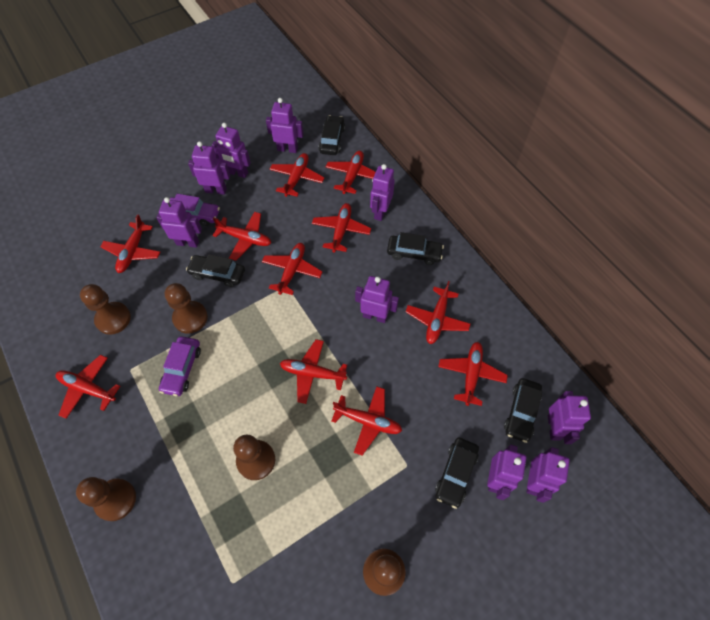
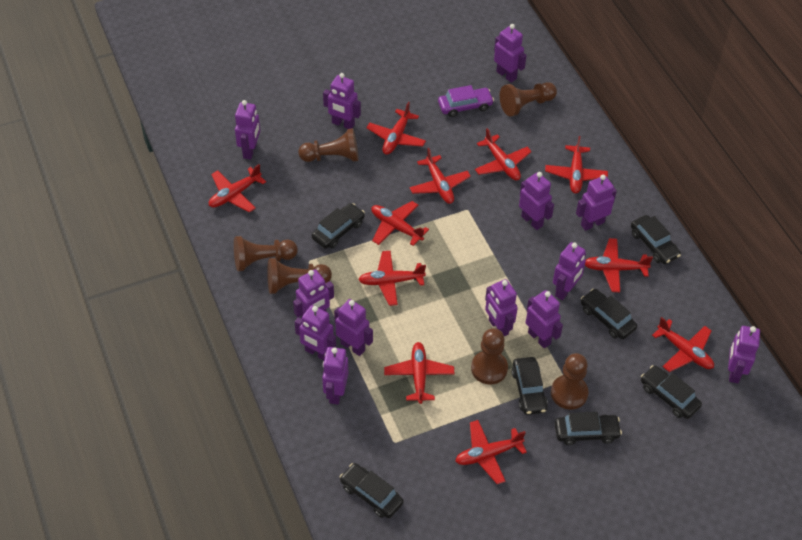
black car: [186,254,245,287] [319,115,345,155] [387,232,444,265] [435,438,479,509] [504,378,542,443] = 5 -> [312,203,365,249] [340,463,404,518] [511,357,548,415] [555,412,622,445] [581,289,637,339] [631,215,681,264] [641,365,702,419] = 7
brown pawn: [76,477,136,521] [80,284,131,335] [165,283,208,334] [233,435,275,480] [363,549,405,596] = 5 -> [234,236,298,271] [267,258,332,294] [298,128,359,162] [471,328,508,384] [500,82,557,117] [551,353,589,410] = 6
purple car: [159,336,201,396] [170,194,220,226] = 2 -> [438,85,494,117] = 1
purple robot: [156,197,202,248] [188,141,230,195] [212,123,251,178] [266,98,304,153] [355,276,399,323] [370,164,395,221] [487,445,526,500] [526,447,570,503] [548,391,591,444] = 9 -> [235,100,260,160] [293,269,334,319] [295,305,336,360] [322,347,348,405] [323,73,361,129] [334,299,373,356] [485,279,518,336] [494,24,527,83] [519,172,554,230] [526,290,563,348] [553,242,586,300] [576,175,617,231] [728,326,760,383] = 13

